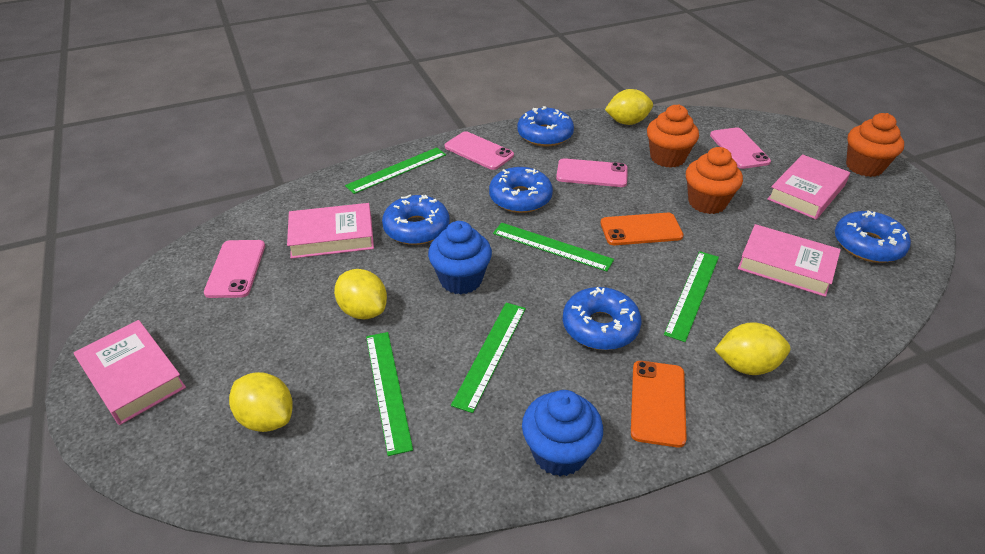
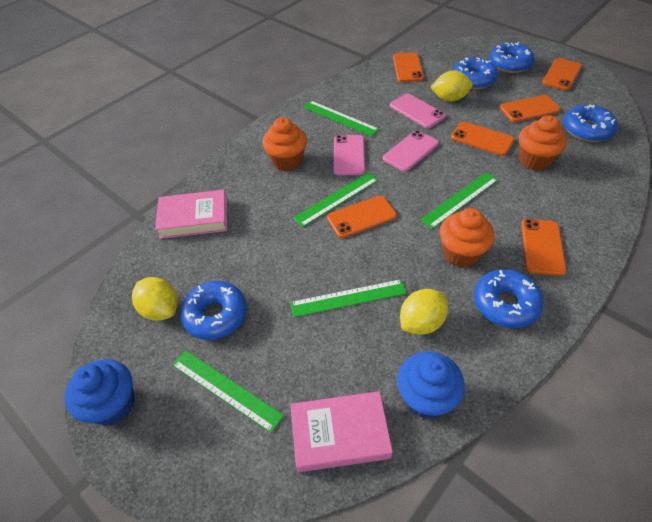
orange phone: [600,213,684,245] [631,361,687,448] = 2 -> [327,196,397,238] [393,52,424,82] [451,122,514,156] [500,95,560,122] [521,219,567,276] [542,58,582,91] = 6
pink book: [74,320,186,425] [287,203,374,259] [738,224,841,297] [767,154,850,219] = 4 -> [155,190,227,239] [290,391,393,472] = 2
pink phone: [204,240,265,298] [445,131,514,170] [556,158,628,187] [710,127,771,169] = 4 -> [333,135,365,175] [383,130,439,172] [390,93,446,128] = 3
yellow lemon: [229,372,293,432] [334,269,387,319] [605,89,653,125] [714,322,790,375] = 4 -> [132,277,178,321] [400,289,448,335] [430,71,473,102] = 3

